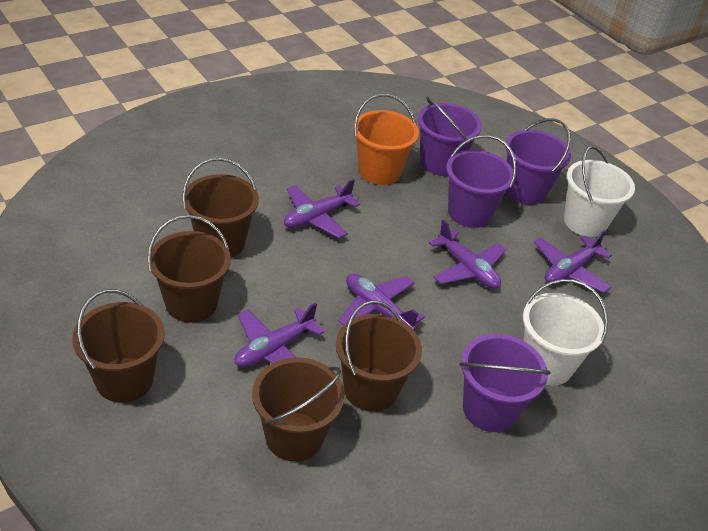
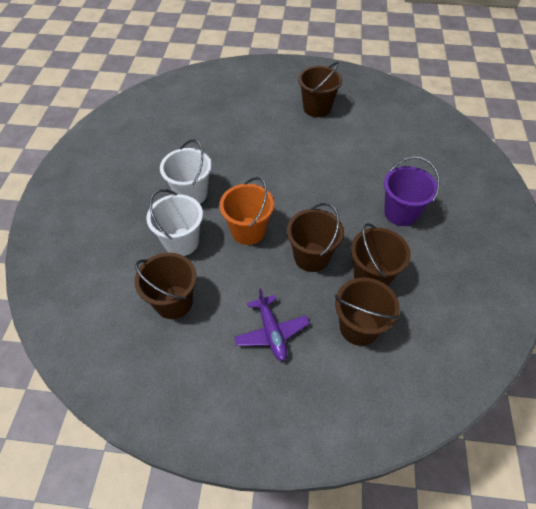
purple bucket: [418,96,482,176] [446,135,517,228] [459,334,551,432] [505,118,571,205] = 4 -> [384,157,440,226] = 1
purple plane: [235,302,324,367] [284,179,360,238] [339,274,425,331] [429,219,506,289] [534,230,612,293] = 5 -> [234,288,310,361] = 1

